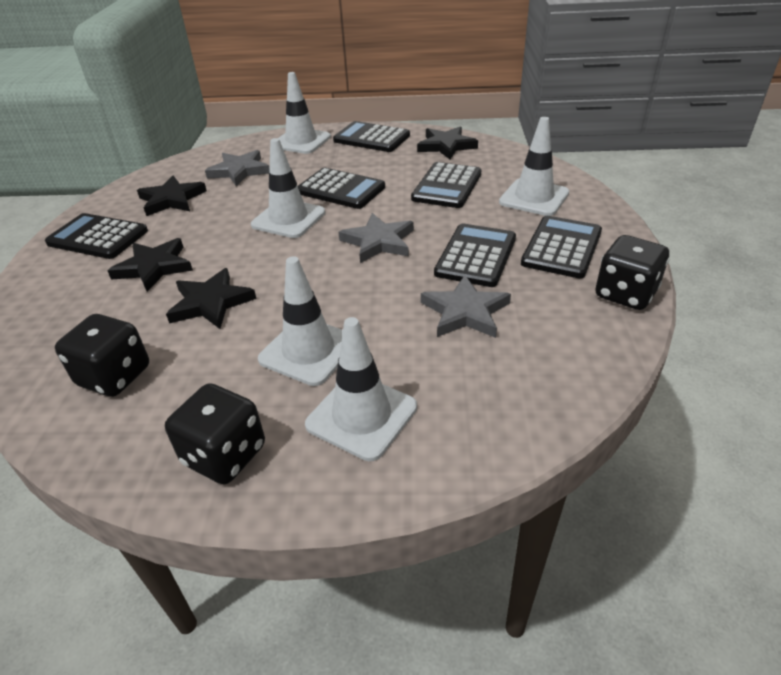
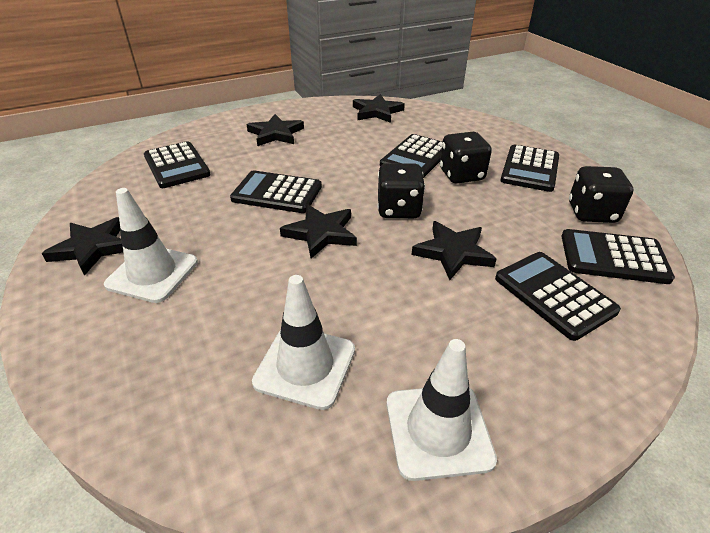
black star: [107,238,193,292] [137,176,207,216] [166,268,256,329] [417,126,478,159] = 4 -> [41,217,124,276] [246,114,304,146] [280,204,357,259] [353,94,405,123] [412,221,496,280] = 5
grey star: [205,150,270,186] [339,213,414,263] [421,275,511,338] = 3 -> none = 0
white traffic cone: [251,138,325,238] [258,256,343,386] [278,72,331,154] [305,317,417,461] [499,117,569,216] = 5 -> [104,188,198,303] [252,275,355,410] [387,339,497,481] = 3

